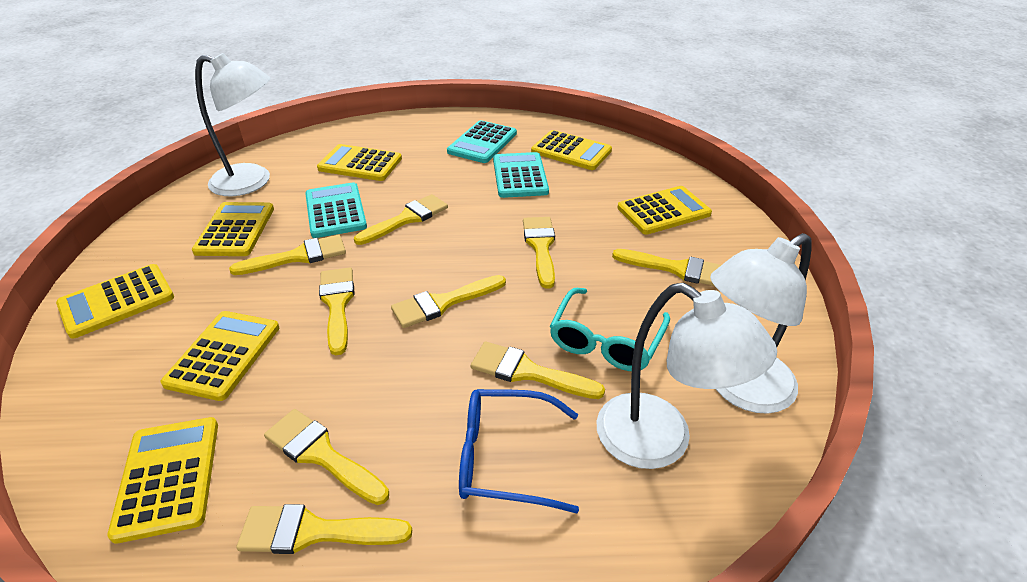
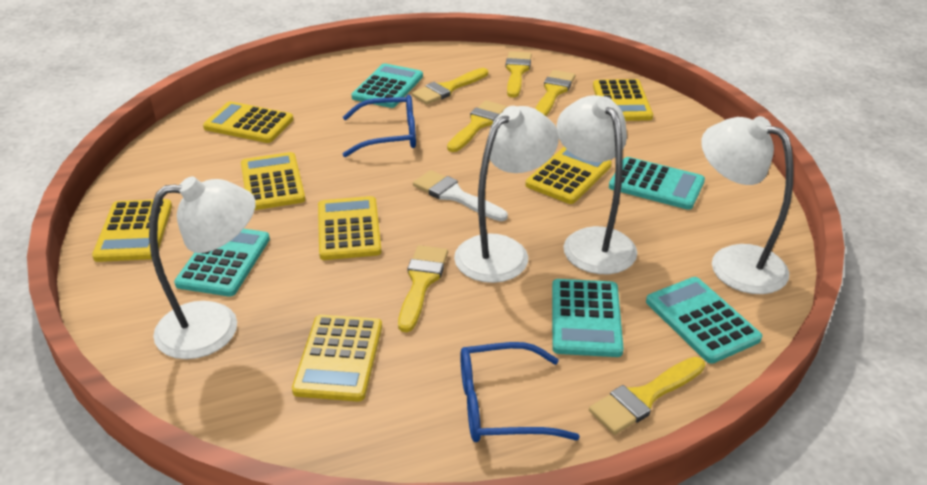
blue glasses: [459,389,579,513] = 1 -> [342,95,416,157] [460,342,580,442] = 2
turquoise calculator: [305,182,367,238] [447,120,517,163] [493,152,549,198] = 3 -> [174,229,270,296] [351,63,423,108] [552,279,624,357] [609,157,705,210] [646,277,762,364] = 5
turquoise glasses: [550,288,670,371] = 1 -> none = 0
white brush: none = 0 -> [413,170,508,221] = 1
white lamp: [195,53,270,196] [597,283,777,469] [710,233,812,414] = 3 -> [149,176,256,359] [454,106,559,283] [557,95,637,274] [701,116,794,294] = 4
yellow brush: [229,235,346,275] [236,504,412,554] [264,409,389,505] [319,268,355,356] [354,194,448,245] [391,275,506,328] [471,341,605,399] [523,217,555,289] [612,249,721,286] = 9 -> [398,245,448,332] [412,68,488,105] [447,100,507,152] [506,51,532,98] [535,70,575,116] [589,357,705,435] = 6

